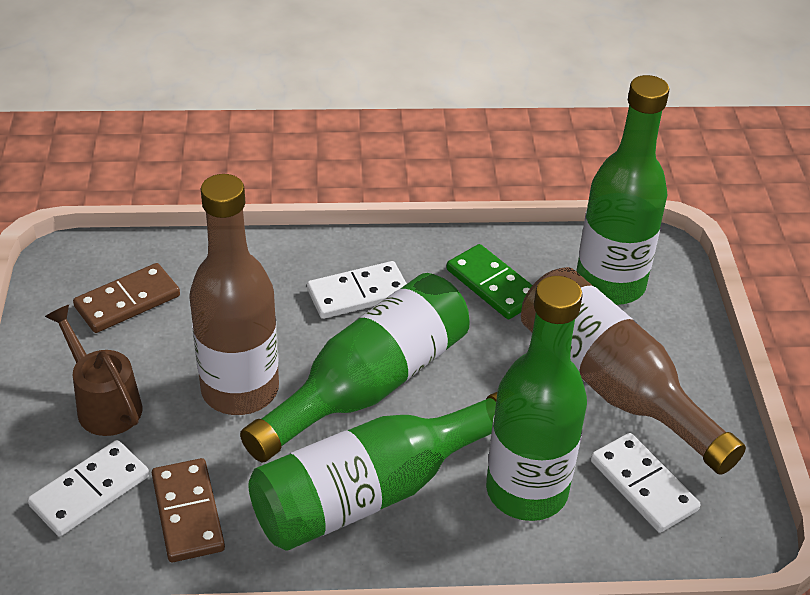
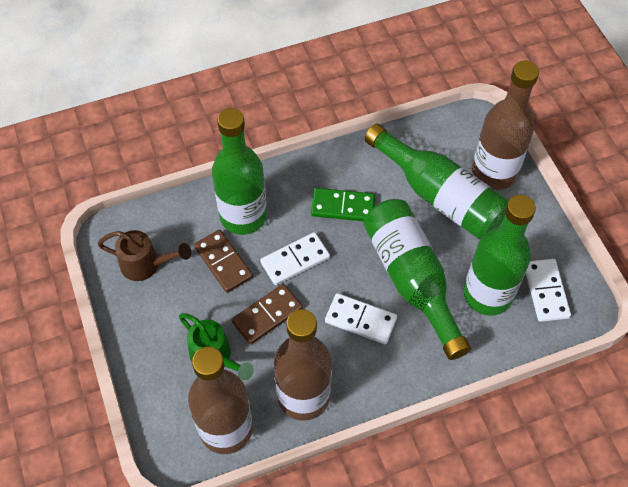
brown bottle: [189,174,279,415] [521,267,746,475] = 2 -> [188,347,253,454] [274,309,332,421] [472,61,539,190] = 3
green watering can: none = 0 -> [179,313,254,380] = 1

